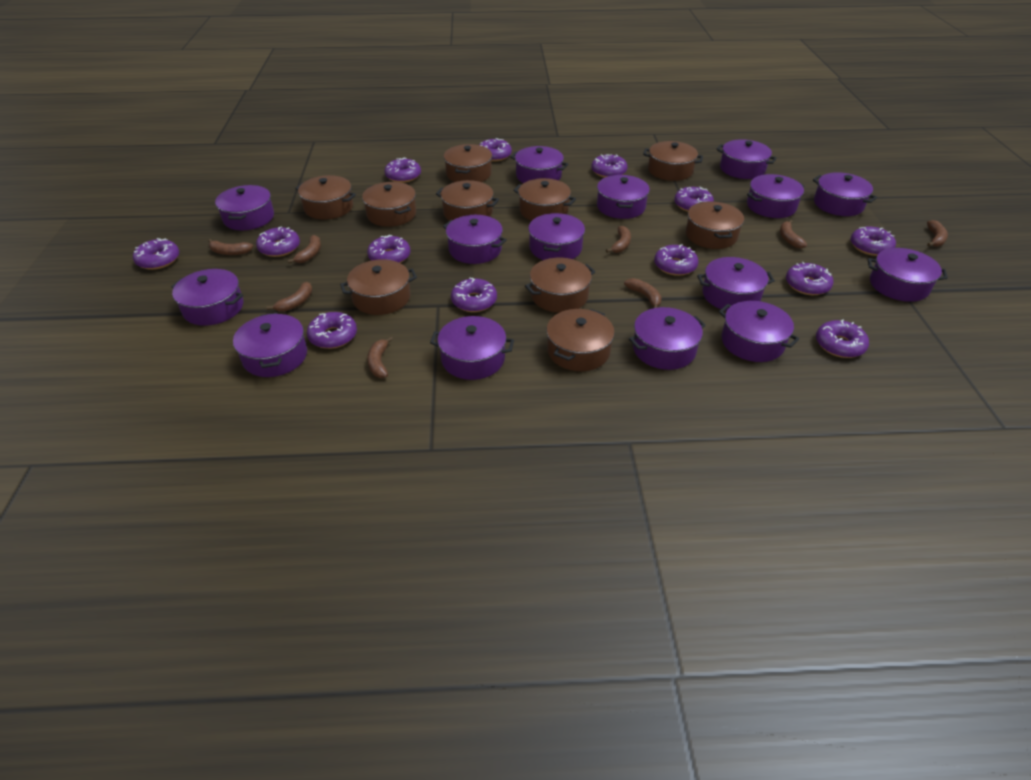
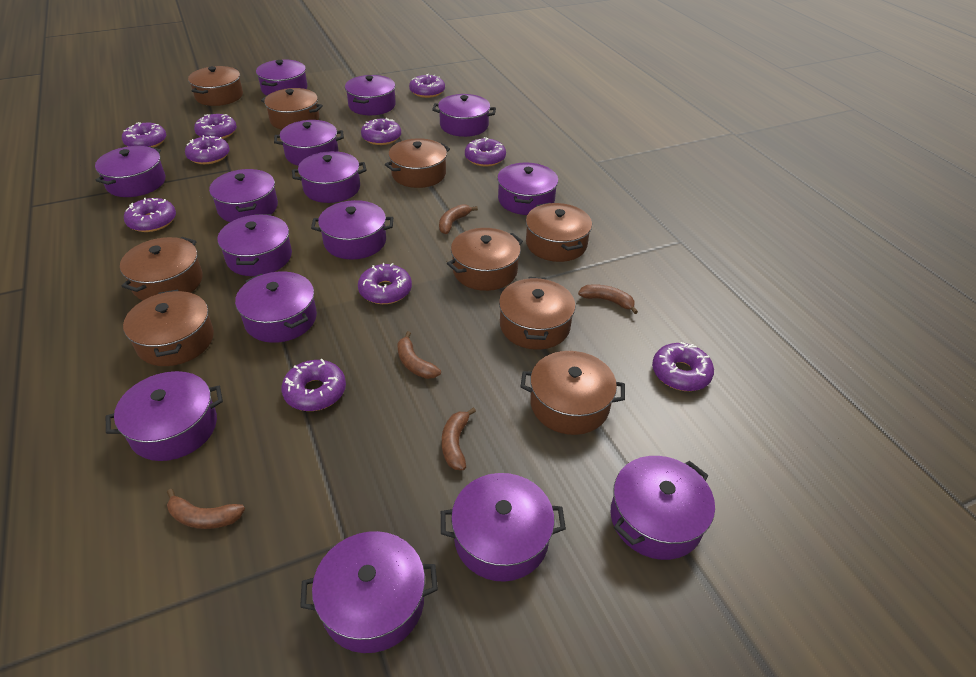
brown banana: [208,239,253,255] [267,282,312,312] [288,235,321,263] [367,336,393,378] [606,226,631,253] [624,278,662,308] [780,220,807,249] [927,220,948,247] = 8 -> [167,489,245,529] [397,331,441,379] [439,204,478,234] [442,407,476,470] [578,284,638,314] = 5
brown pot: [295,175,356,220] [340,259,417,315] [362,182,416,227] [436,180,499,221] [444,144,492,182] [513,178,576,221] [525,258,595,313] [546,309,615,371] [643,141,703,181] [686,201,744,249] = 10 -> [120,237,203,300] [123,289,214,366] [188,66,243,106] [261,88,323,130] [385,138,450,188] [447,228,523,291] [499,277,576,350] [520,351,625,435] [526,203,592,262] = 9
purple donut: [133,238,179,270] [256,226,300,257] [307,312,357,349] [367,235,410,263] [384,158,421,183] [451,278,497,312] [479,138,512,162] [591,154,627,178] [654,244,699,276] [674,187,714,212] [786,262,833,295] [816,320,869,358] [851,226,896,256] = 13 -> [122,122,166,147] [124,198,176,232] [185,135,230,164] [194,114,237,139] [281,359,346,411] [358,263,412,304] [361,118,401,145] [409,74,445,98] [465,137,506,166] [652,342,714,391] = 10

